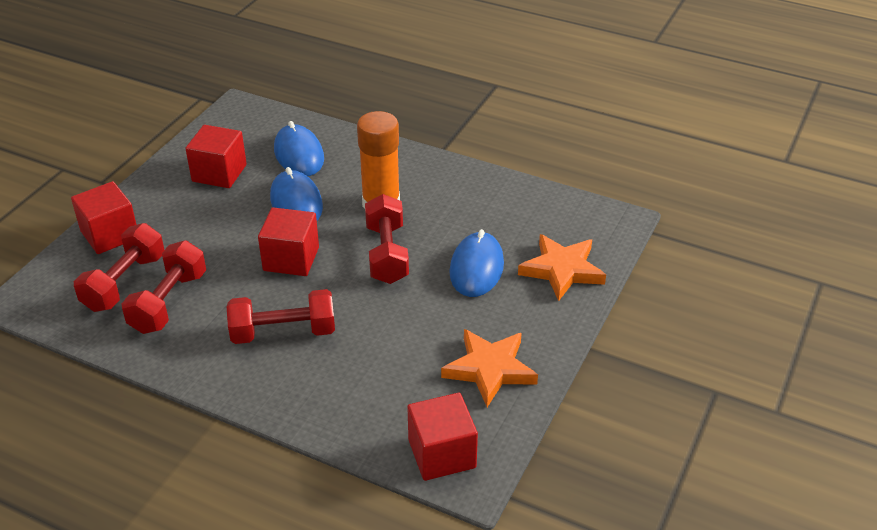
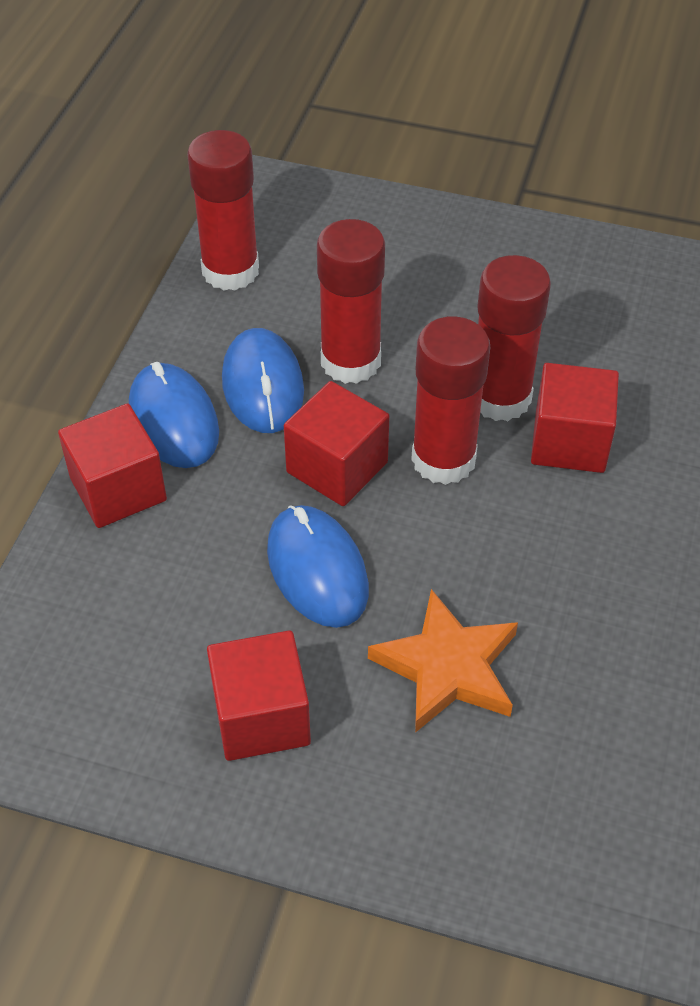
orange glue stick: [357,111,400,208] = 1 -> none = 0
orange star: [441,329,538,407] [518,234,606,301] = 2 -> [368,589,518,733] = 1
red dumbbell: [74,223,164,312] [121,241,206,334] [227,289,335,344] [365,194,409,284] = 4 -> none = 0
red glue stick: none = 0 -> [187,130,259,291] [317,219,385,384] [411,316,490,485] [477,255,551,421] = 4

